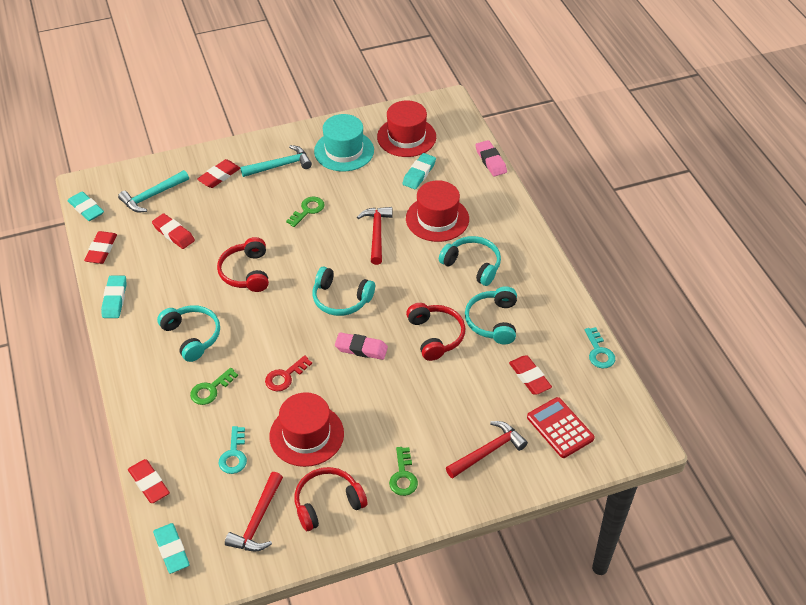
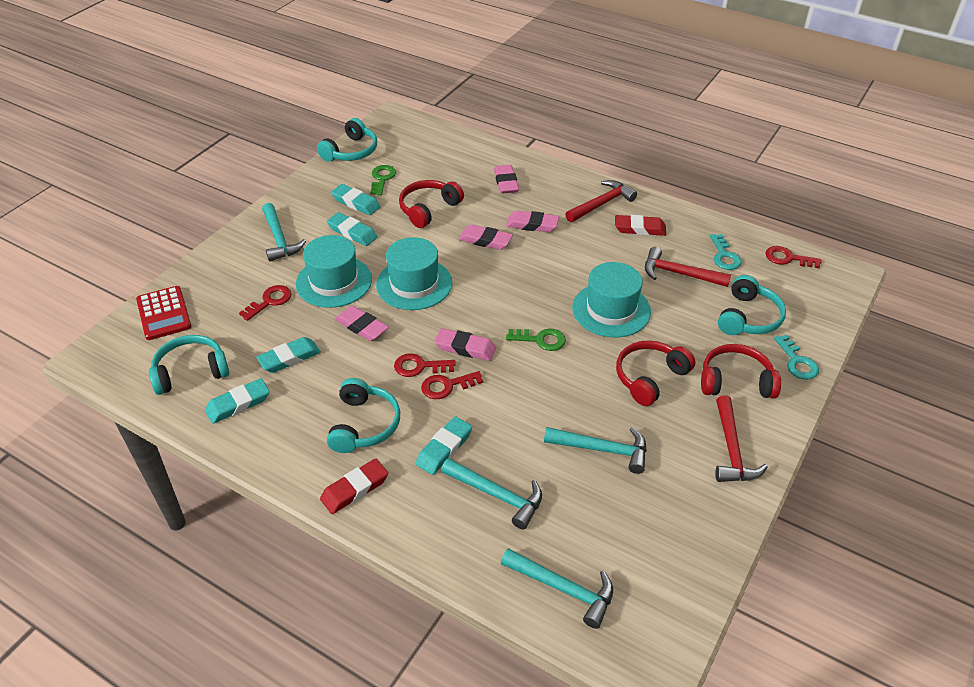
green key: [190,368,238,405] [286,197,325,227] [389,447,418,496] = 3 -> [370,165,396,195] [506,329,566,351] = 2
pink eraser: [335,332,388,360] [475,140,507,176] = 2 -> [335,306,389,341] [434,328,496,361] [459,224,513,250] [494,165,519,194] [506,210,559,232] = 5
red eraser: [84,231,117,264] [128,459,170,503] [152,213,195,249] [197,159,240,188] [509,355,552,395] = 5 -> [320,459,388,514] [615,215,666,236] = 2
red hat: [269,392,344,467] [377,100,436,157] [406,180,469,242] = 3 -> none = 0
red key: [265,355,312,391] = 1 -> [239,285,291,321] [394,353,456,377] [421,371,483,399] [765,246,821,268] = 4
turquoise eraser: [68,191,104,221] [101,276,127,318] [153,523,190,574] [402,153,436,189] = 4 -> [205,378,270,424] [256,337,321,373] [327,212,378,246] [331,184,381,215] [415,417,472,475] = 5
turquoise hammer: [118,170,189,212] [240,145,312,177] = 2 -> [262,203,306,261] [441,458,542,530] [501,548,613,629] [544,427,647,474] = 4
turquoise hat: [314,114,374,171] = 1 -> [296,235,372,308] [376,237,452,310] [572,262,651,337] = 3

